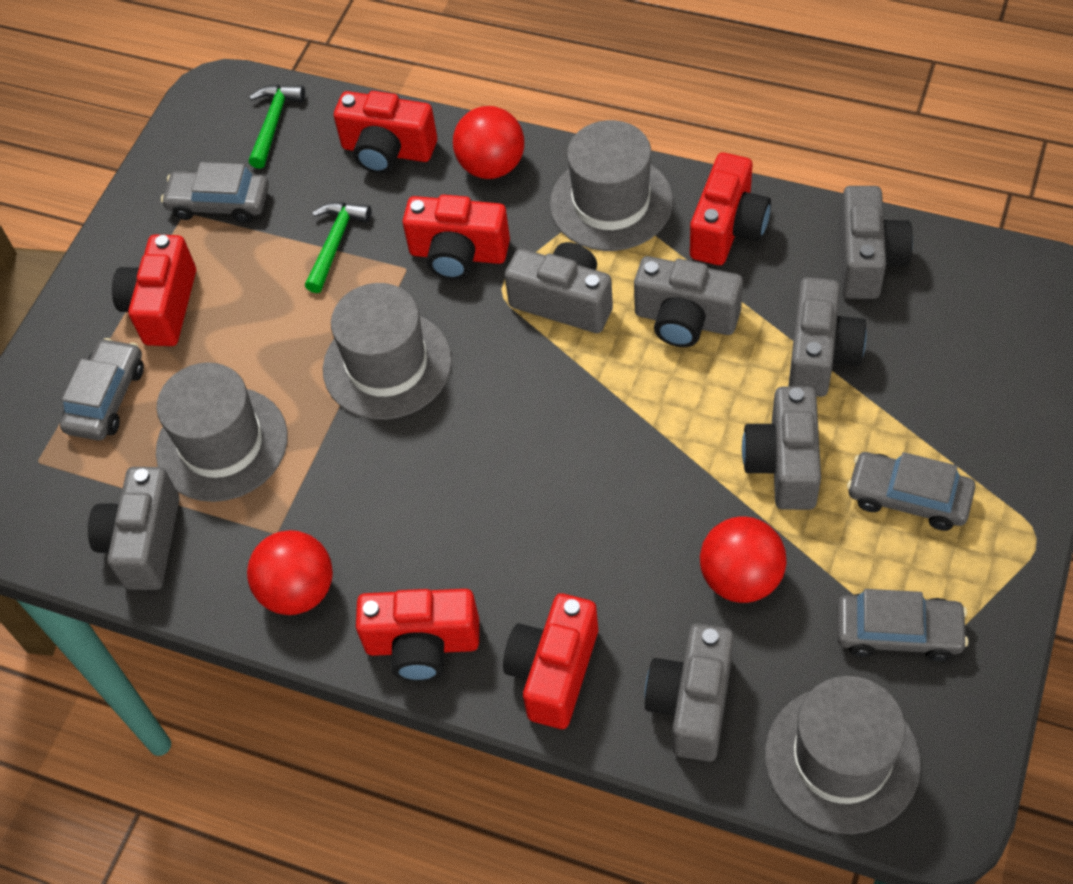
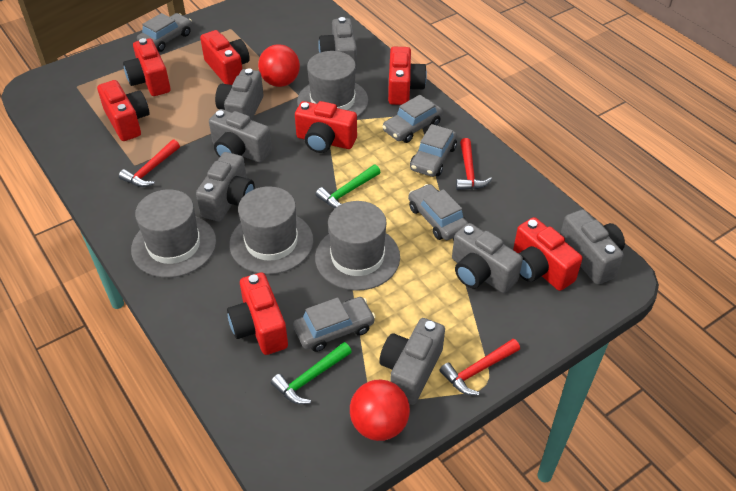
grey car: [60,338,144,441] [161,162,269,223] [837,589,969,662] [847,452,975,531] = 4 -> [137,13,192,52] [293,297,375,352] [382,95,443,143] [408,184,468,240] [410,124,457,177] = 5
red ball: [247,530,333,615] [453,106,524,179] [700,517,787,603] = 3 -> [258,44,300,87] [350,380,410,441] = 2
red camera: [112,235,196,346] [334,91,437,174] [356,589,479,681] [403,195,510,280] [503,593,598,729] [690,153,771,265] = 6 -> [97,80,149,141] [123,38,171,96] [200,30,250,85] [227,272,288,355] [295,101,357,153] [388,47,427,105] [513,217,583,291] = 7
red hammer: none = 0 -> [119,139,180,187] [439,339,520,395] [456,138,492,190] = 3

